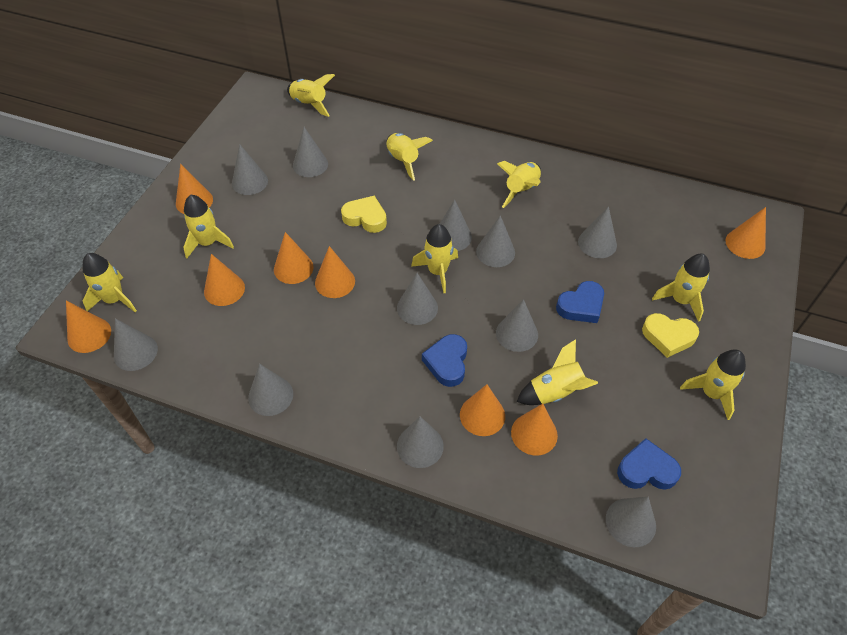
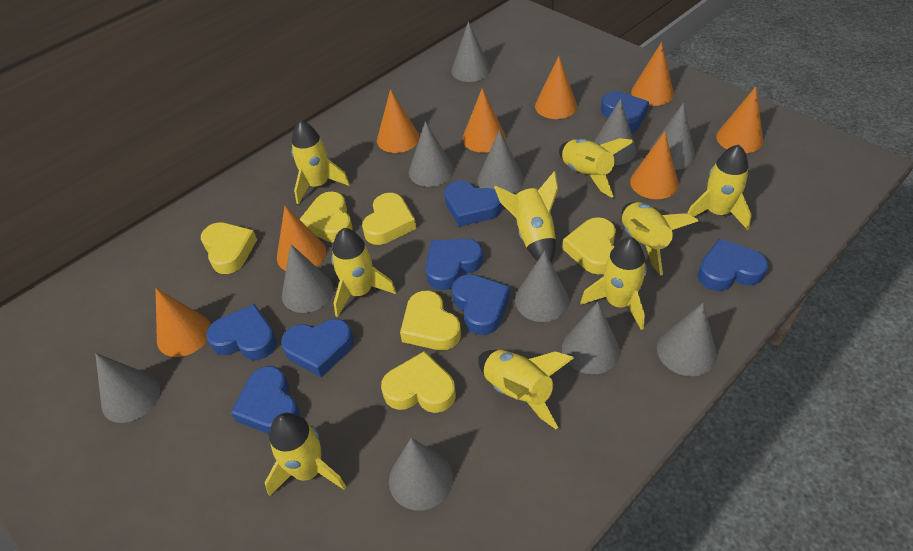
blue heart: [422,334,467,387] [556,281,604,323] [617,438,681,490] = 3 -> [206,304,277,360] [231,366,300,434] [281,319,354,377] [426,239,483,290] [444,181,502,227] [452,274,510,335] [601,91,649,133] [698,238,768,291] = 8
yellow heart: [341,196,387,233] [642,313,699,358] = 2 -> [201,222,257,274] [299,191,353,243] [362,193,416,245] [381,351,456,413] [400,291,461,350] [562,217,616,275] = 6

